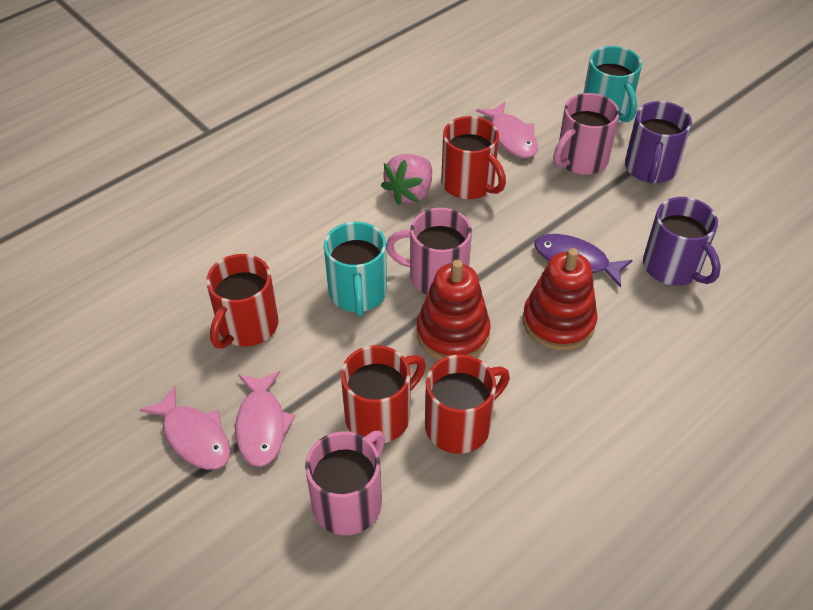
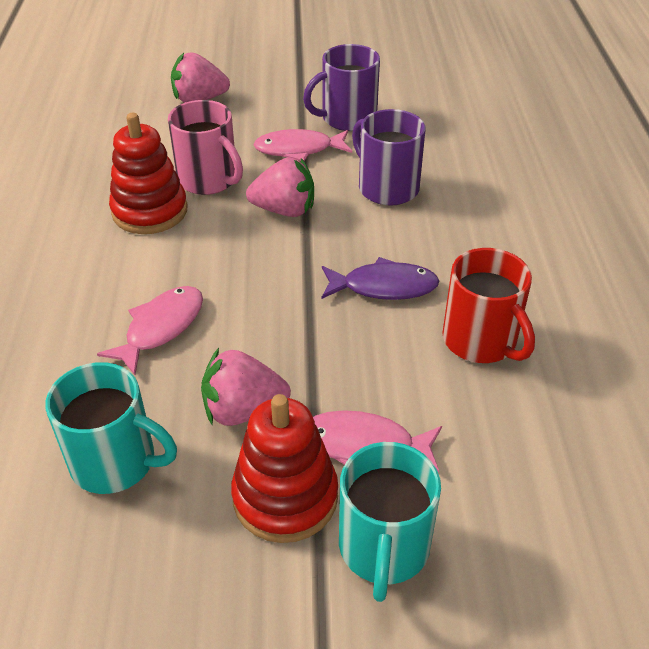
pink mug: [305,431,385,535] [386,208,472,295] [553,93,620,175] = 3 -> [168,100,243,195] = 1
pink strawberry: [381,154,432,205] = 1 -> [171,52,230,103] [201,348,291,426] [246,157,314,217] = 3
red mug: [206,254,279,349] [341,345,426,444] [425,355,510,454] [441,116,506,199] = 4 -> [442,248,535,363] = 1

